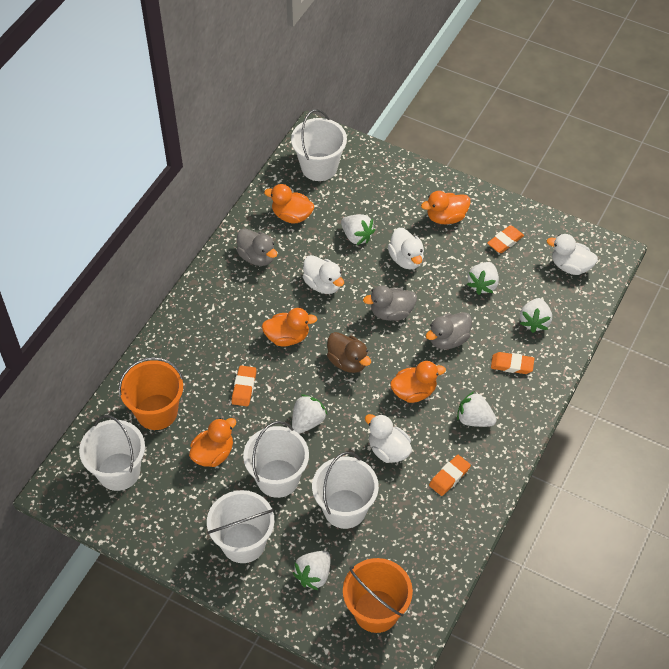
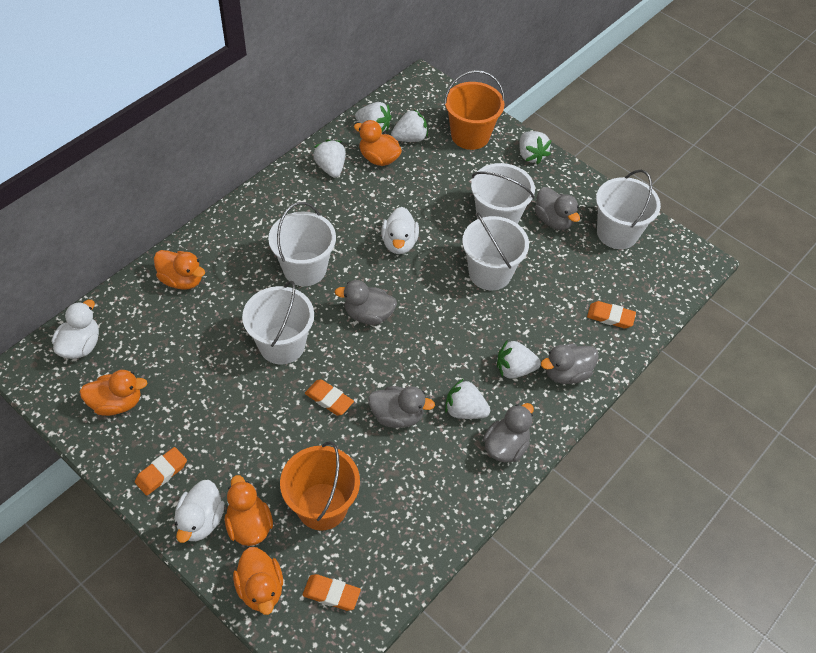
brown duck: [327,332,371,373] = 1 -> none = 0
grey duck: [237,228,277,266] [363,285,417,321] [426,312,472,349] = 3 -> [335,280,397,325] [368,386,435,428] [483,403,534,462] [535,187,580,230] [541,344,599,384] = 5
white duck: [303,255,344,294] [365,414,412,463] [388,228,424,269] [547,234,598,275] = 4 -> [52,300,99,359] [175,480,225,543] [381,207,419,254] = 3

